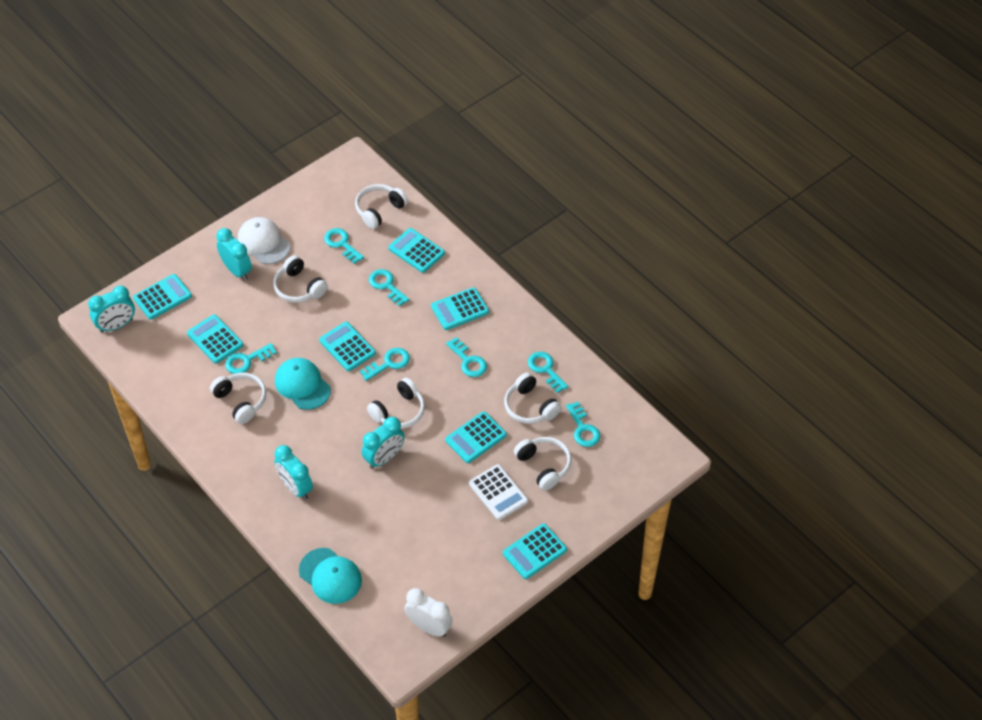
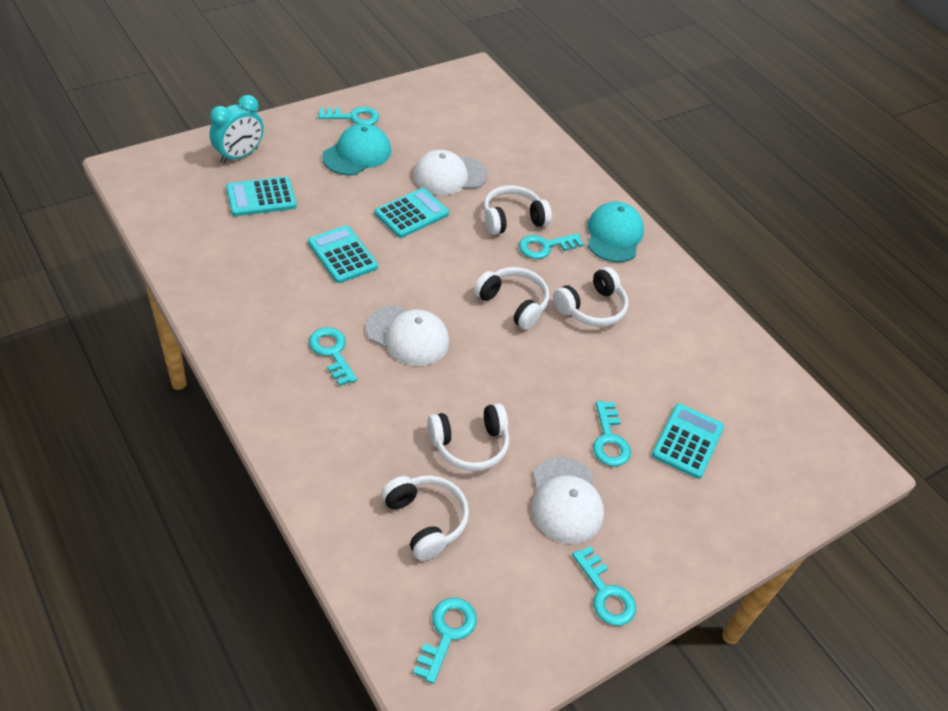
turquoise calculator: [133,274,192,320] [187,314,243,364] [319,322,376,371] [388,228,445,273] [431,287,489,330] [445,411,507,463] [503,523,567,579] = 7 -> [226,177,297,216] [308,225,378,283] [375,188,449,238] [652,404,724,479] = 4
turquoise clock: [88,286,135,333] [216,228,252,280] [274,445,313,500] [362,417,405,469] = 4 -> [209,95,264,163] = 1
turquoise key: [225,343,277,374] [324,228,364,264] [360,348,410,381] [369,269,409,306] [446,337,487,377] [528,352,568,393] [566,402,600,447] = 7 -> [309,327,357,386] [318,107,379,125] [413,598,477,684] [519,233,584,259] [572,546,636,626] [593,401,631,466] = 6
white calculator: [469,464,528,520] = 1 -> none = 0
white cap: [238,217,290,264] = 1 -> [366,305,449,366] [413,150,487,195] [532,457,604,544] = 3
white clock: [404,588,453,637] = 1 -> none = 0
white headphones: [210,373,266,424] [273,255,328,303] [355,184,408,229] [367,378,425,429] [504,372,561,424] [514,437,571,490] = 6 -> [381,476,469,561] [427,403,509,471] [474,267,549,330] [484,185,552,235] [553,267,628,327] = 5

